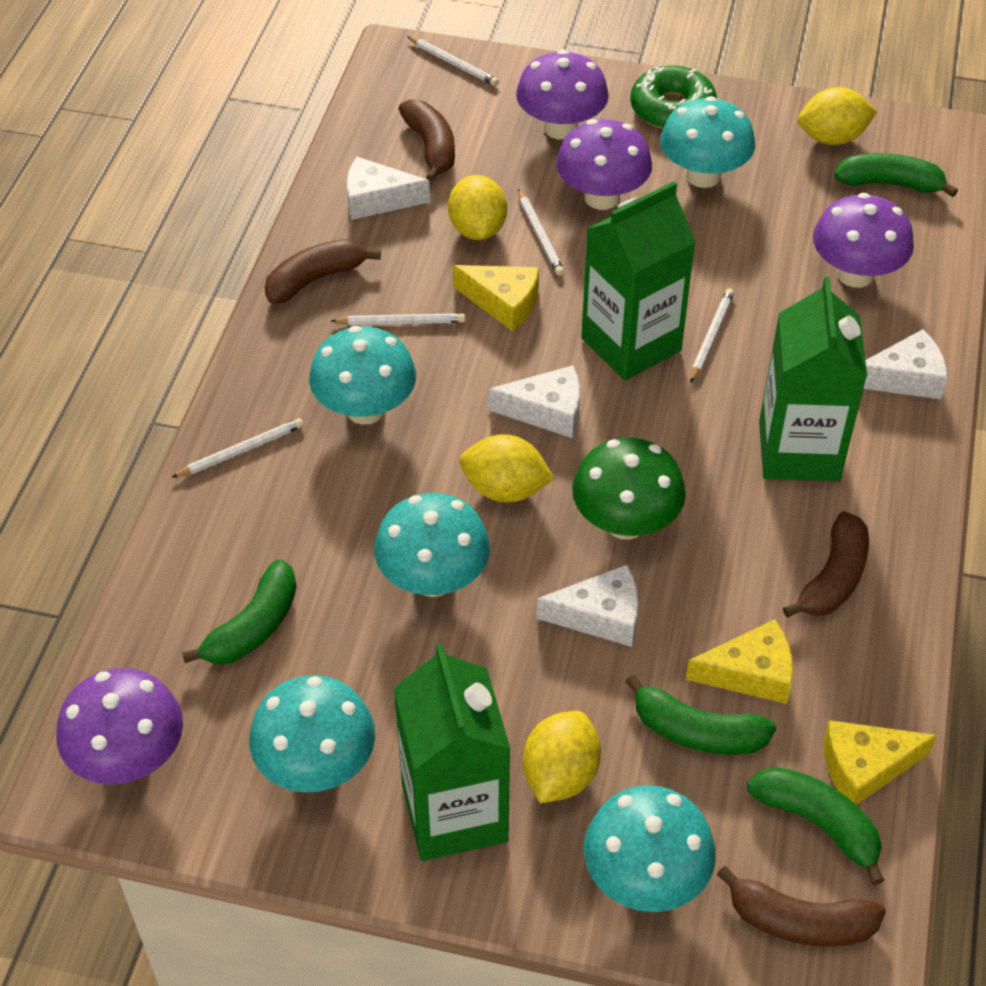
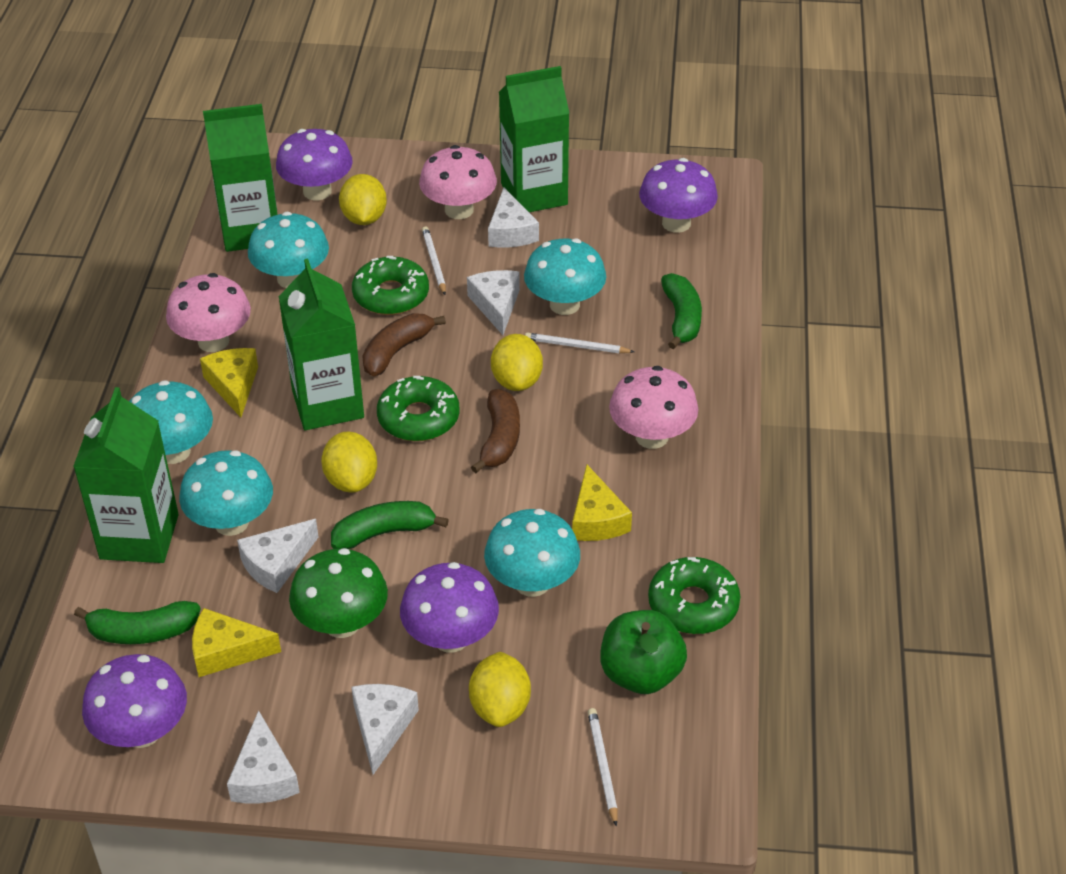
brown banana: [265,239,381,304] [399,99,455,182] [717,866,886,947] [783,511,869,618] = 4 -> [362,313,446,377] [471,389,520,473] = 2
green apple: none = 0 -> [600,610,687,694] = 1
green banana: [182,559,297,664] [625,675,776,755] [747,767,885,885] [834,153,958,197] = 4 -> [74,601,201,644] [331,501,449,549] [661,273,702,349] = 3
green carton: [394,643,510,861] [581,181,696,381] [759,277,867,481] = 3 -> [73,387,179,563] [203,104,278,252] [279,259,364,430] [499,66,569,212] = 4
green donut: [630,65,717,129] = 1 -> [352,256,429,315] [377,376,460,441] [648,557,741,634] = 3
pink mushroom: none = 0 -> [166,273,251,352] [419,145,497,219] [609,366,698,449] = 3
white cheese: [347,157,430,220] [488,365,580,438] [536,565,638,647] [863,329,947,399] = 4 -> [227,710,300,803] [237,519,318,593] [351,684,419,775] [467,270,520,335] [488,188,539,248] = 5
white pencil: [171,418,304,478] [331,313,465,325] [407,36,499,86] [518,189,564,276] [690,289,734,383] = 5 -> [422,226,446,295] [525,333,634,353] [588,708,618,827] = 3

